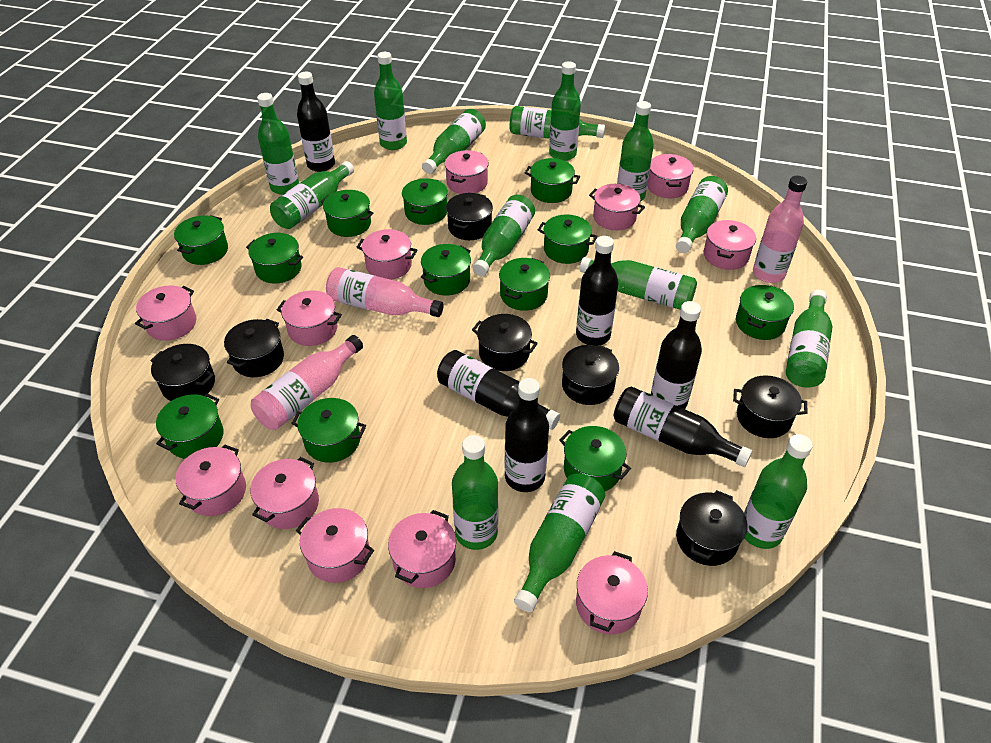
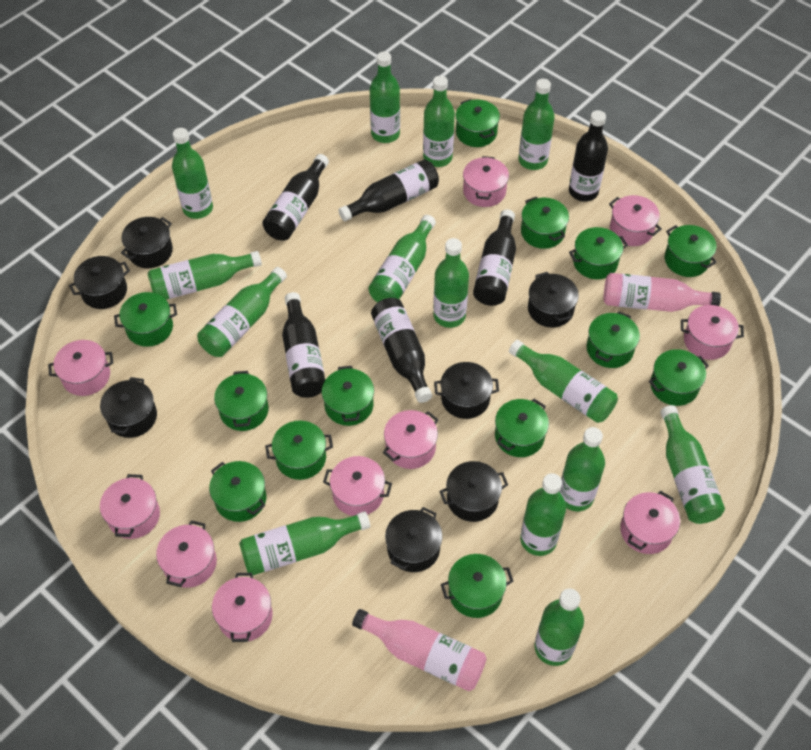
green pot: [156,394,224,459] [174,215,228,265] [246,233,303,284] [291,398,366,463] [321,190,374,237] [402,178,448,225] [421,244,471,296] [499,258,550,311] [525,158,580,203] [538,214,598,264] [559,426,631,491] [736,285,794,340] = 12 -> [114,292,177,347] [209,461,266,522] [214,371,269,431] [265,421,333,480] [322,366,374,426] [441,554,514,618] [455,99,500,147] [495,399,549,457] [521,197,569,249] [569,227,628,279] [586,312,640,368] [649,349,709,406] [664,225,717,277] = 13
pink bottle: [251,335,363,430] [326,267,443,317] [753,176,807,283] = 3 -> [352,609,487,691] [604,273,721,312] = 2
pink pot: [135,285,196,341] [175,445,246,516] [250,457,319,529] [277,290,342,346] [296,508,374,583] [357,229,417,280] [388,510,456,588] [445,150,489,194] [576,551,648,635] [589,184,645,230] [647,154,694,198] [704,220,756,270] = 12 -> [48,340,113,396] [100,474,160,539] [156,520,217,588] [212,573,273,642] [323,456,392,516] [383,410,438,469] [463,156,509,207] [609,195,662,246] [620,491,680,554] [681,305,744,360] = 10

